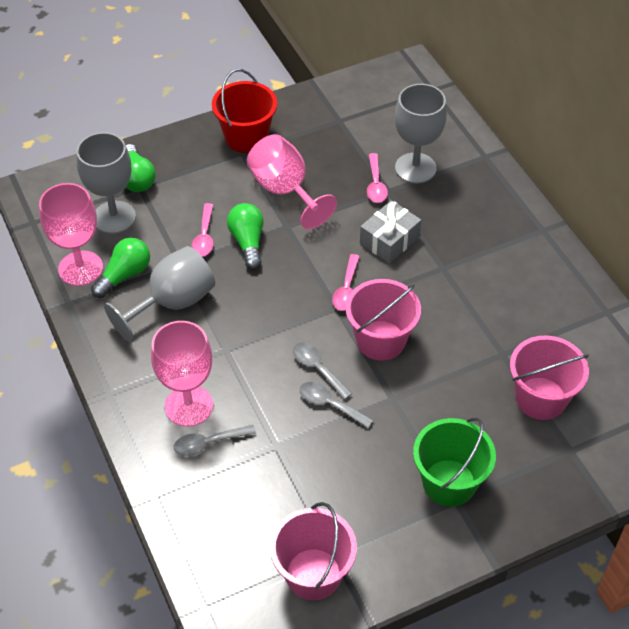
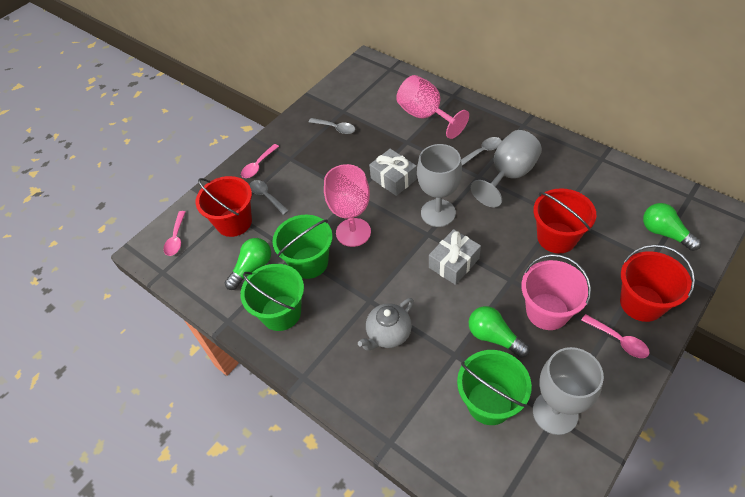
green bucket: [413,417,496,507] = 1 -> [240,264,304,331] [272,215,333,279] [457,350,532,425] = 3
grey gift: [360,200,421,263] = 1 -> [369,149,417,196] [429,229,481,285] = 2
grey teapot: none = 0 -> [358,298,414,350] = 1
pink bucket: [270,502,357,600] [346,279,421,361] [510,335,589,420] = 3 -> [521,254,591,330] = 1
pink goblet: [39,183,103,286] [151,321,213,427] [247,134,337,229] = 3 -> [324,164,371,247] [396,75,469,139] = 2
red bucket: [212,69,277,153] = 1 -> [196,176,252,237] [533,188,596,253] [620,245,695,322] = 3

